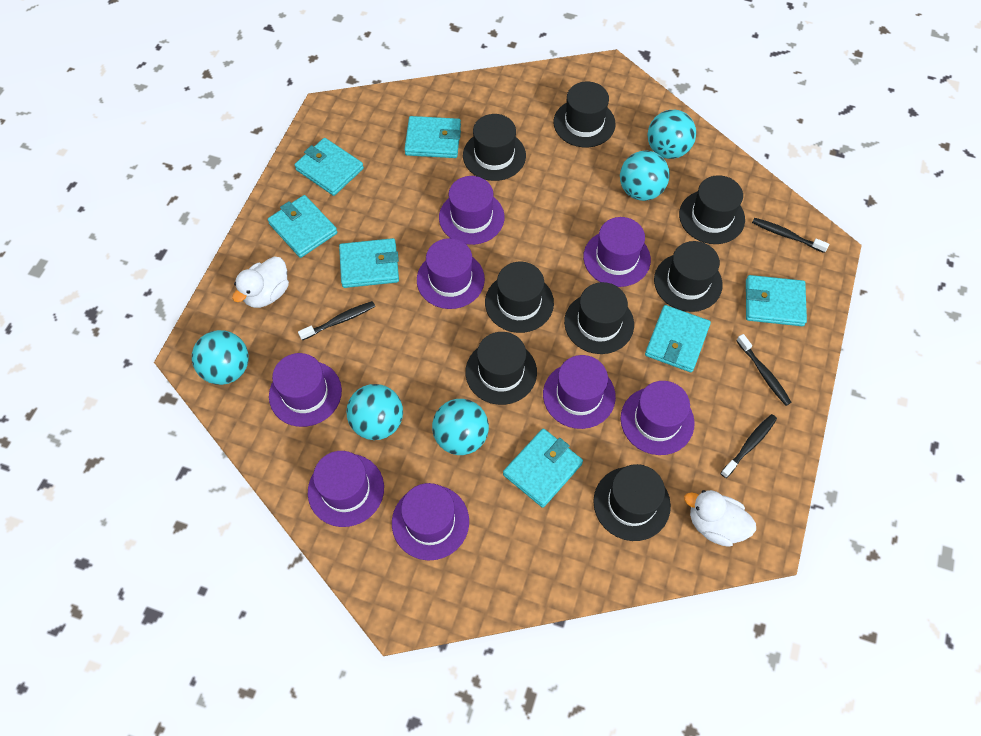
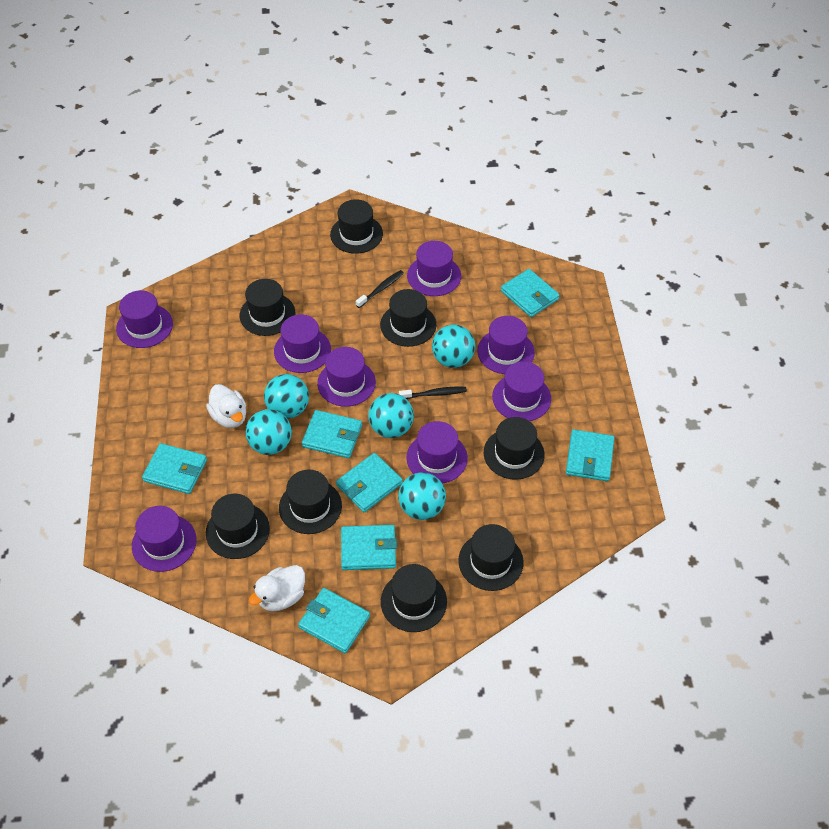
black toothbrush: [298,301,375,340] [720,414,777,478] [737,334,792,406] [752,218,829,253] = 4 -> [356,270,404,308] [399,387,467,399] = 2

